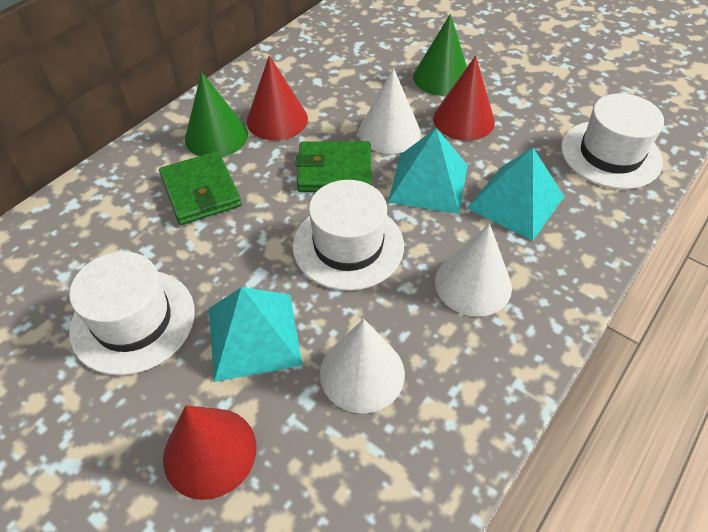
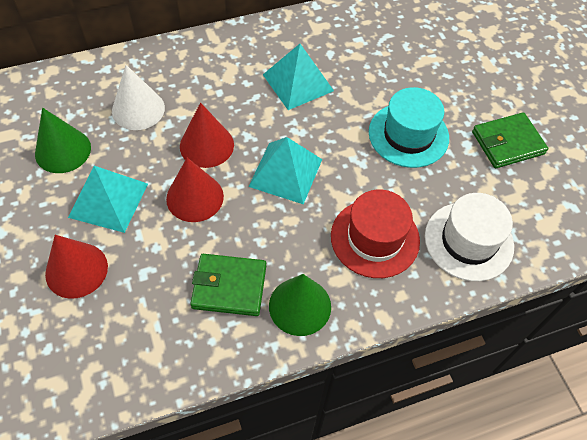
red hat: none = 0 -> [331,190,420,278] = 1
turquoise hat: none = 0 -> [369,87,449,168] = 1
white cone: [320,319,405,413] [359,68,421,154] [435,224,512,317] = 3 -> [112,65,165,130] = 1
white hat: [69,251,195,375] [293,180,404,291] [561,93,664,189] = 3 -> [425,193,514,281] = 1

